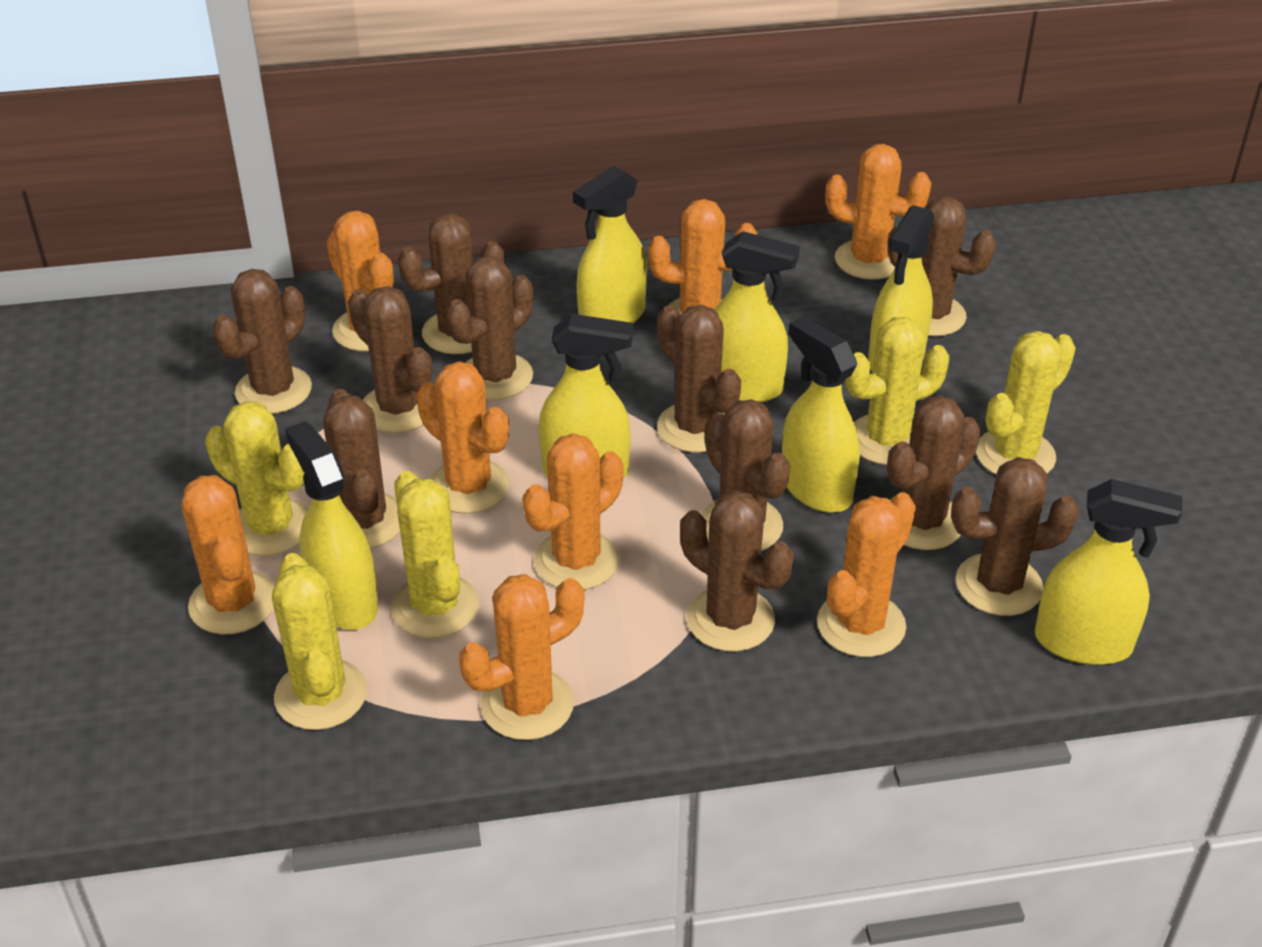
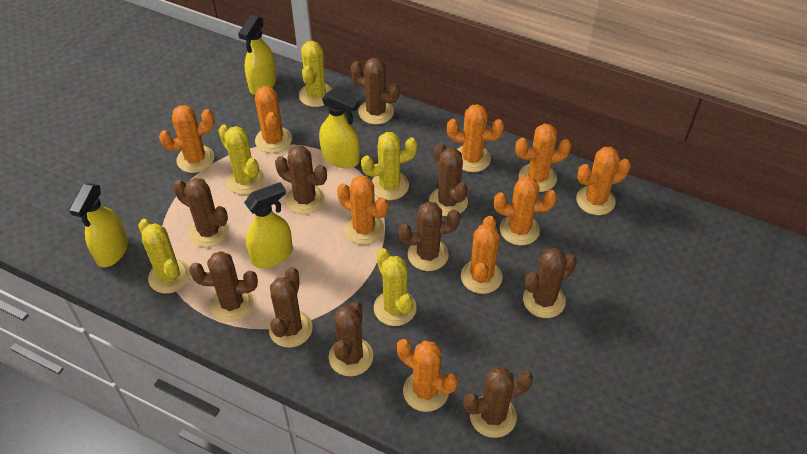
brown cactus: [212,269,312,414] [323,389,400,548] [348,286,432,433] [398,213,504,354] [445,256,533,400] [657,305,741,453] [680,491,793,652] [702,399,790,551] [887,197,996,337] [887,395,981,550] [951,457,1079,616] = 11 -> [173,178,229,247] [189,251,258,322] [269,267,313,348] [275,146,327,214] [329,302,373,376] [351,58,400,125] [398,201,461,271] [429,143,468,216] [463,367,533,438] [523,248,577,318] = 10
orange cactus: [182,475,275,634] [326,211,394,352] [416,361,509,514] [459,574,584,740] [523,433,623,590] [648,199,757,315] [817,492,916,657] [825,144,931,280] = 8 -> [159,105,215,173] [255,86,292,153] [337,175,388,245] [397,339,458,412] [447,104,504,172] [461,216,502,294] [494,176,557,245] [515,124,572,192] [576,147,631,215] = 9
yellow spray bottle: [285,421,378,630] [539,314,633,479] [573,166,647,323] [714,231,800,403] [782,316,860,513] [868,205,934,372] [1035,479,1182,665] = 7 -> [69,183,128,267] [238,15,277,95] [244,182,293,268] [319,89,360,168] = 4

